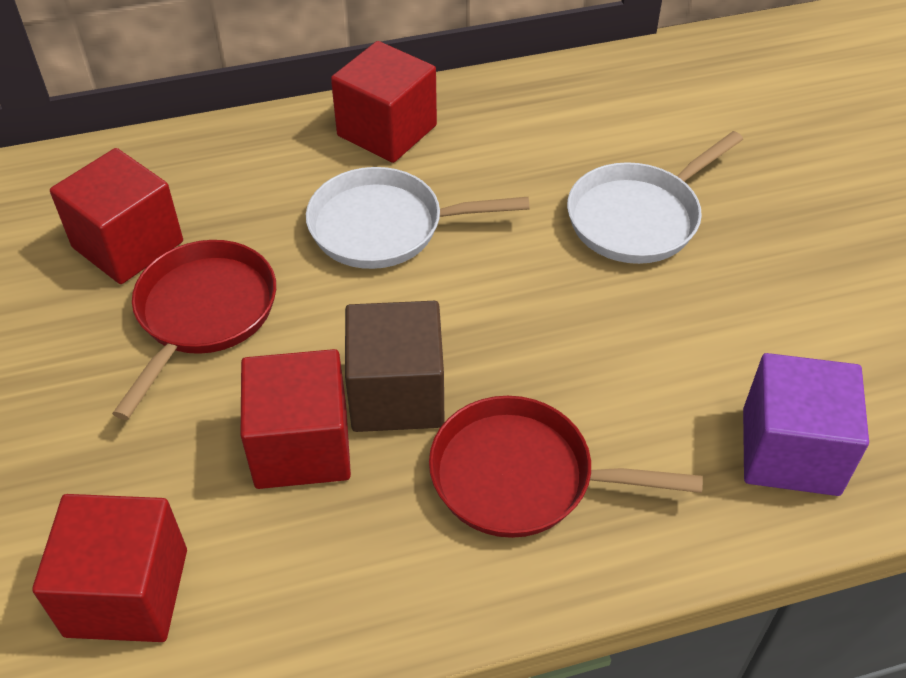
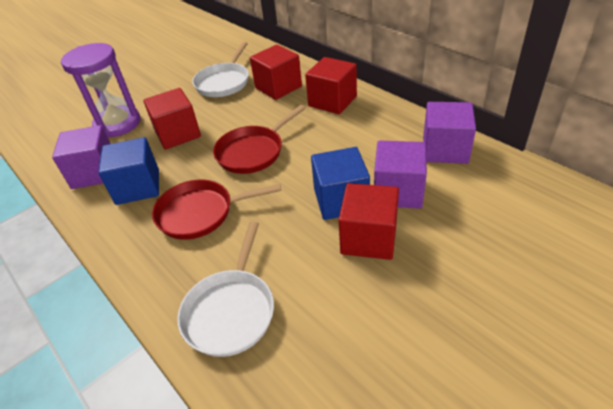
blue cube: none = 0 -> [98,137,159,205] [311,147,370,220] = 2
brown cube: [345,301,445,432] = 1 -> none = 0
purple cube: [743,353,869,496] = 1 -> [52,125,111,189] [374,141,427,209] [423,102,476,164] = 3
purple hourglass: none = 0 -> [61,43,140,137] = 1

